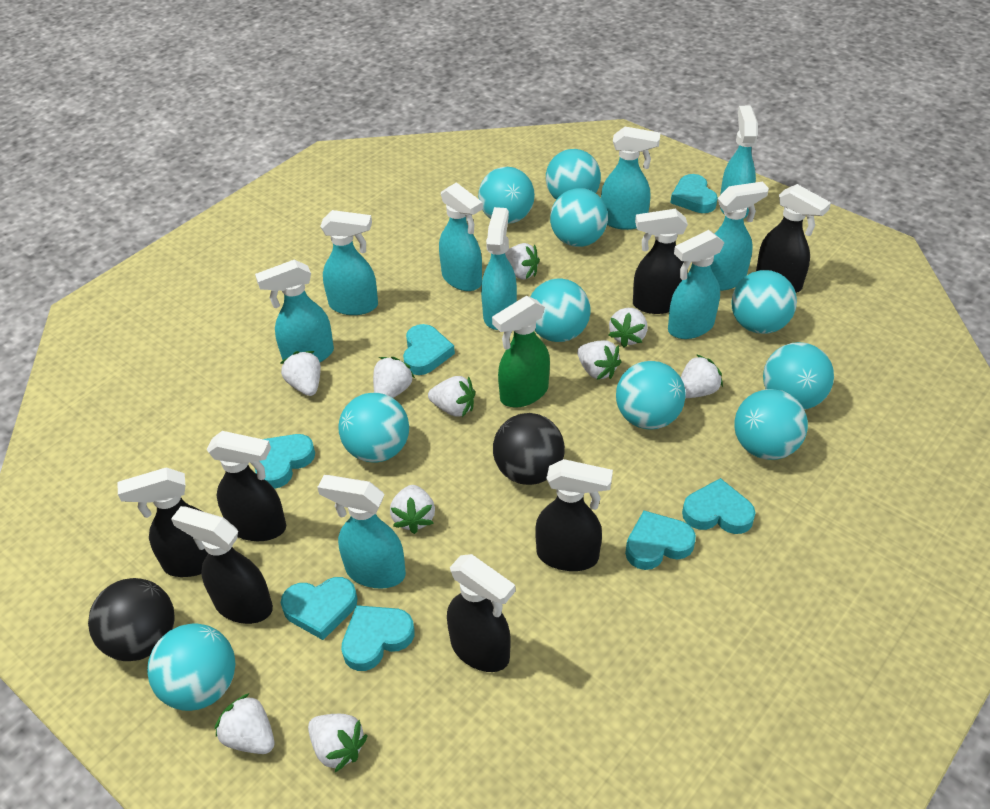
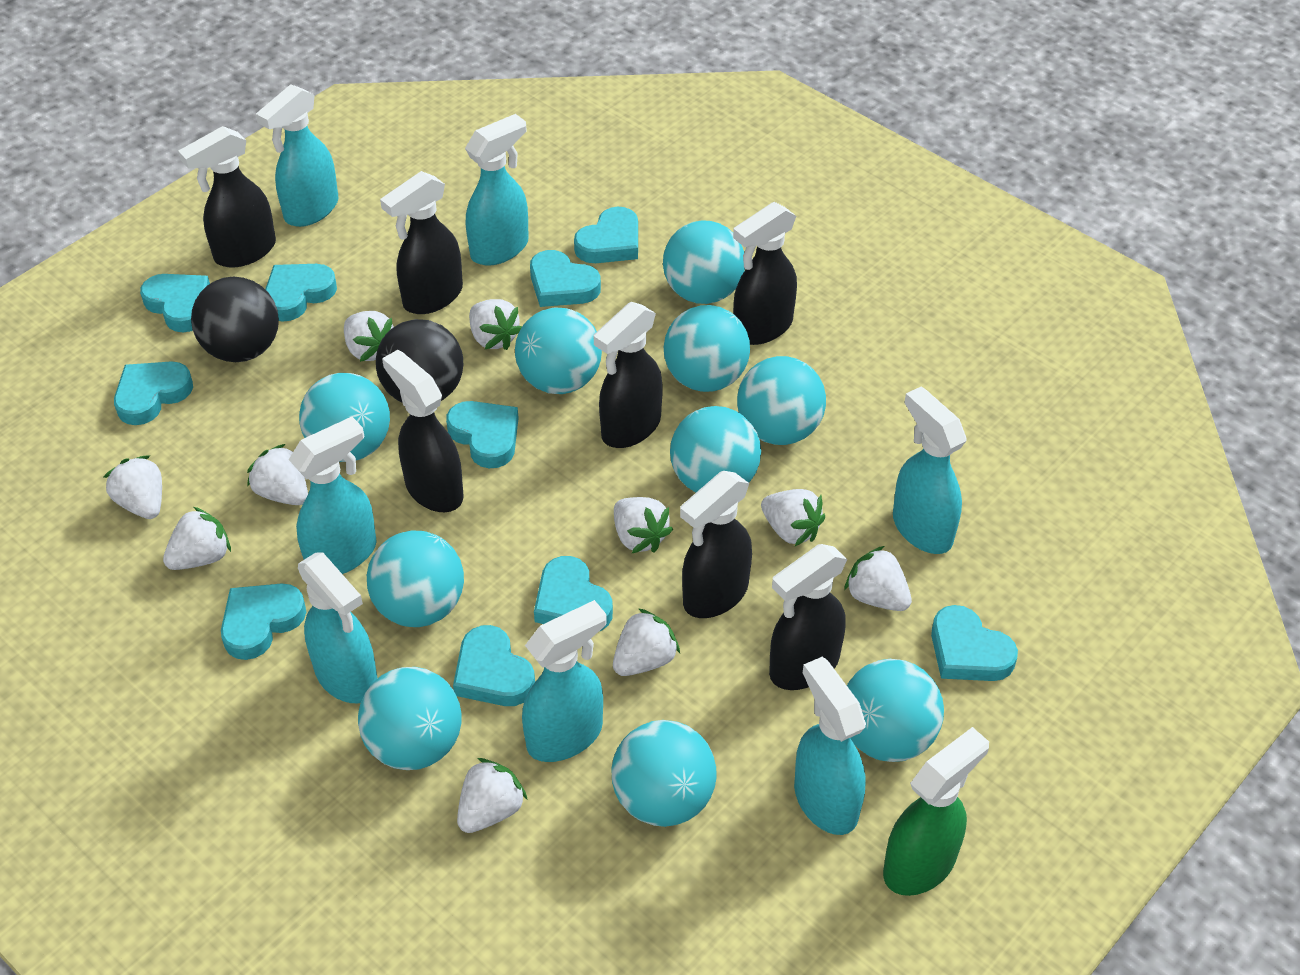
turquoise heart: [255,434,315,489] [281,577,358,640] [341,605,415,671] [403,324,455,375] [625,511,696,570] [671,174,718,213] [682,478,756,534] = 7 -> [114,361,193,425] [140,274,210,332] [221,583,306,660] [265,264,337,322] [446,401,519,468] [453,625,535,706] [530,250,601,307] [534,556,613,631] [574,206,638,263] [931,605,1018,681] = 10
turquoise spray bottle: [255,260,334,362] [317,475,406,588] [320,210,378,315] [439,182,483,291] [481,207,517,330] [601,127,660,230] [668,230,725,339] [710,181,769,291] [720,106,758,219] = 9 -> [256,84,338,227] [289,417,377,574] [298,552,378,703] [465,114,529,266] [522,600,607,762] [794,657,866,835] [893,387,966,554] = 7

